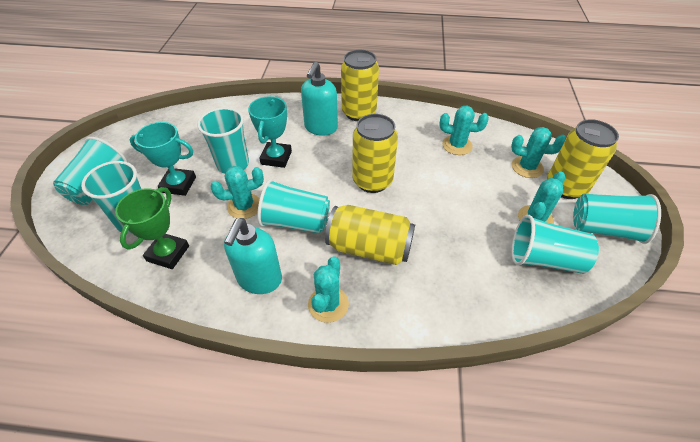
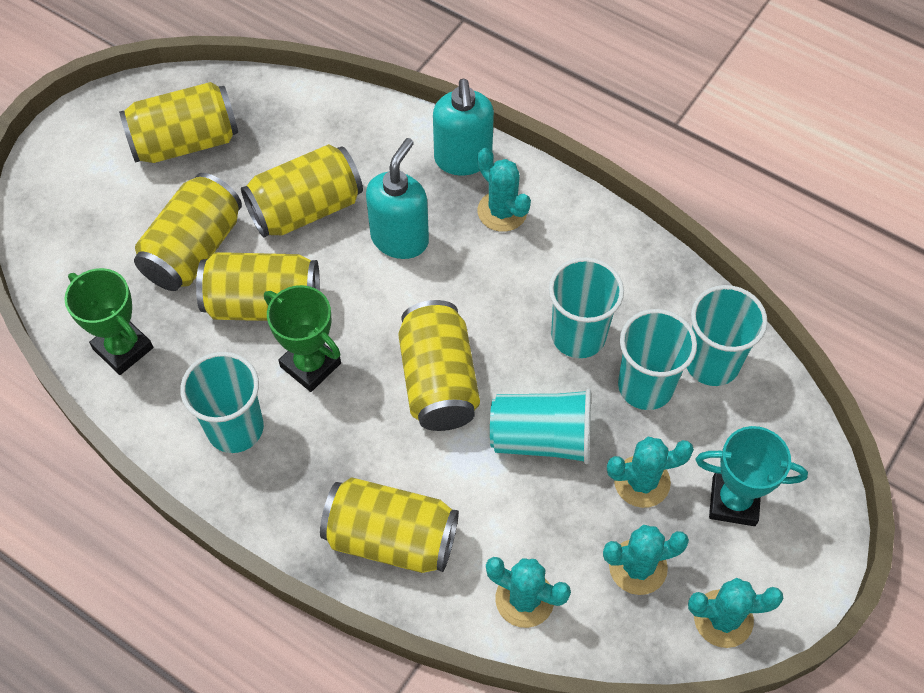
green trophy: [115,187,189,269] = 1 -> [65,268,153,375] [264,285,341,392] = 2
turquoise cup: [53,137,127,205] [81,161,142,234] [197,107,249,174] [257,179,330,234] [511,215,599,274] [573,194,661,244] = 6 -> [180,352,264,453] [490,389,591,464] [549,257,624,358] [618,309,697,410] [687,285,767,386] = 5
turquoise trophy: [130,122,196,196] [248,96,292,168] = 2 -> [696,426,808,526] = 1
yellow can: [325,205,415,265] [341,50,379,121] [352,114,398,193] [547,119,619,199] = 4 -> [119,82,238,163] [134,173,242,291] [196,252,320,321] [241,144,363,238] [320,477,459,573] [398,300,480,431] = 6

